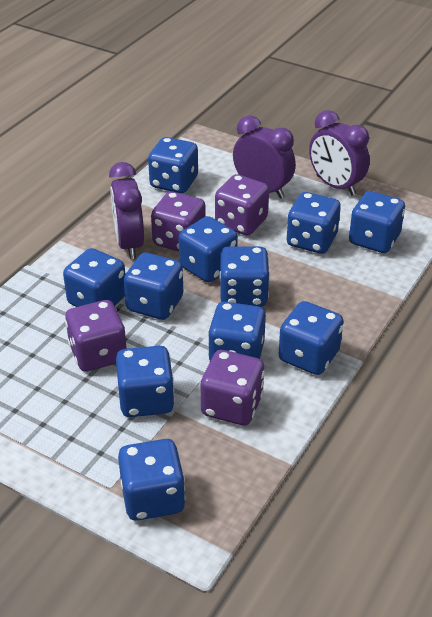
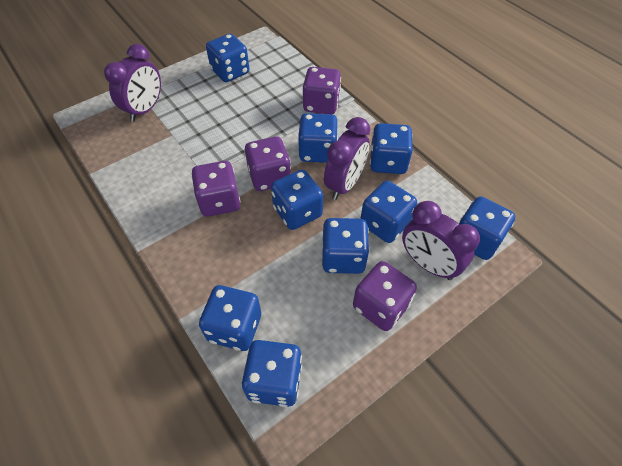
blue dice: [63,248,125,307] [116,346,175,417] [118,439,185,521] [124,253,183,320] [148,137,198,193] [178,216,238,282] [208,302,266,361] [219,246,270,307] [279,301,343,375] [286,192,341,254] [349,191,405,253] = 11 -> [199,285,261,351] [206,34,249,82] [241,340,302,407] [271,170,323,230] [298,113,338,163] [322,218,370,274] [360,181,417,243] [370,123,413,174] [459,196,515,260] = 9

